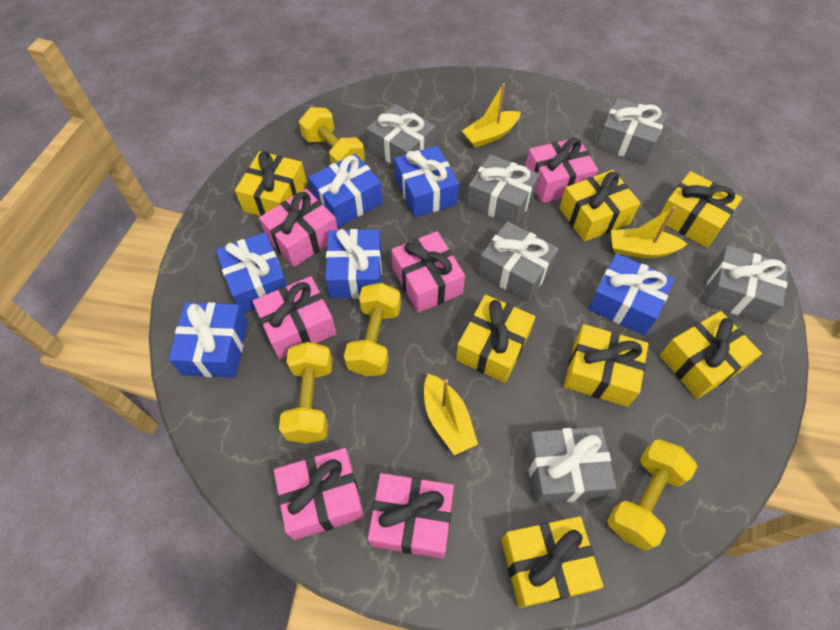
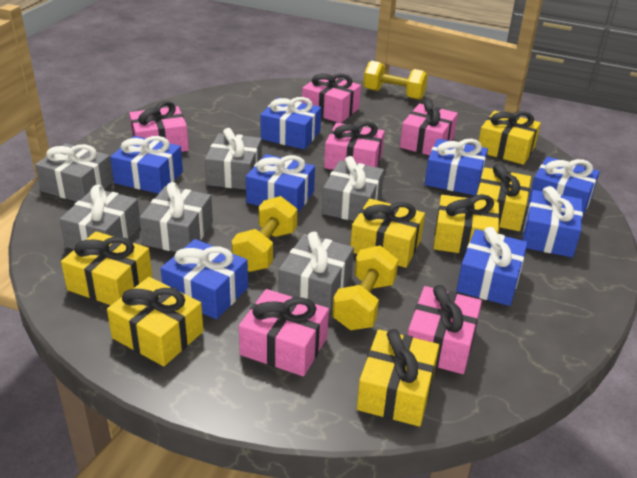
blue gift: [169,302,248,378] [216,232,287,313] [309,154,383,228] [325,229,382,298] [394,146,459,218] [588,253,674,335] = 6 -> [110,136,183,194] [161,239,248,319] [246,154,315,214] [260,97,321,150] [425,139,488,195] [457,227,528,306] [523,186,583,257] [528,157,600,215] = 8
yellow boat: [424,374,478,455] [462,83,521,148] [611,206,687,258] = 3 -> none = 0
yellow dumbbell: [279,342,332,444] [299,107,365,164] [344,283,401,376] [607,439,697,551] = 4 -> [232,196,297,272] [332,246,398,330] [363,61,428,100] = 3

